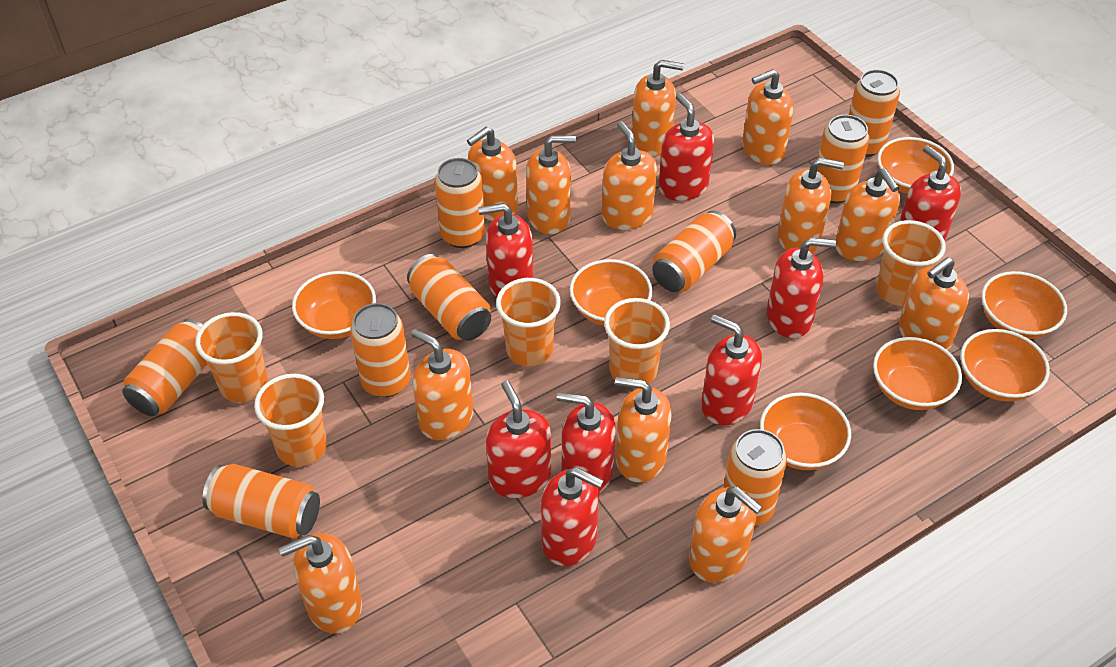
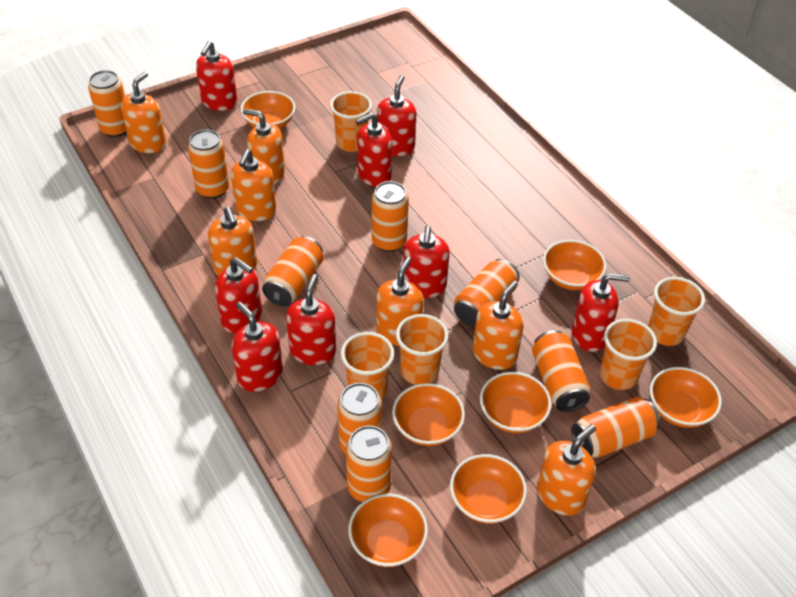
orange soap dispenser: [279,533,362,634] [411,329,473,440] [467,127,518,221] [526,135,576,234] [602,121,657,230] [615,377,672,483] [632,60,684,156] [689,487,762,583] [742,69,794,165] [778,158,844,253] [835,168,900,261] [899,257,969,350] = 12 -> [121,72,167,153] [208,207,257,276] [231,149,276,221] [243,109,285,185] [376,257,424,346] [472,281,524,370] [537,424,596,516] = 7

